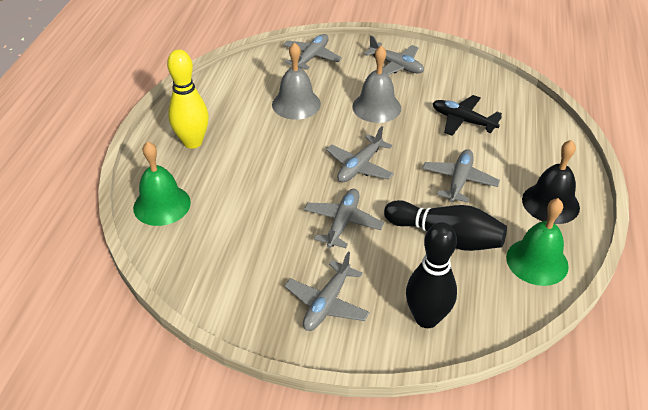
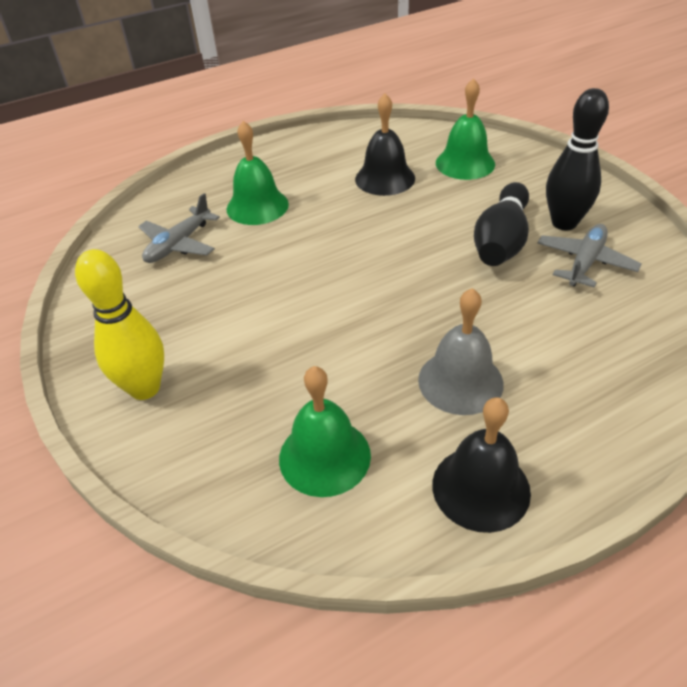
black bell: [522,140,580,224] = 1 -> [355,94,415,196] [432,397,531,533] = 2
black plane: [433,95,502,136] = 1 -> none = 0
green bell: [133,141,191,226] [506,198,569,286] = 2 -> [226,121,289,225] [279,366,371,497] [436,78,495,180] = 3
grey bell: [272,42,321,120] [352,46,401,123] = 2 -> [418,288,504,415] = 1
grey plane: [283,34,342,70] [285,252,370,331] [304,189,384,248] [326,126,394,182] [364,35,424,75] [423,149,500,203] = 6 -> [138,193,220,263] [537,224,641,287] = 2

